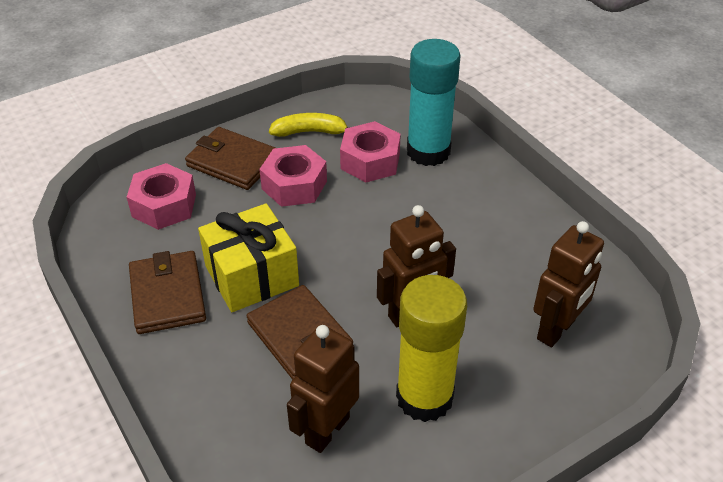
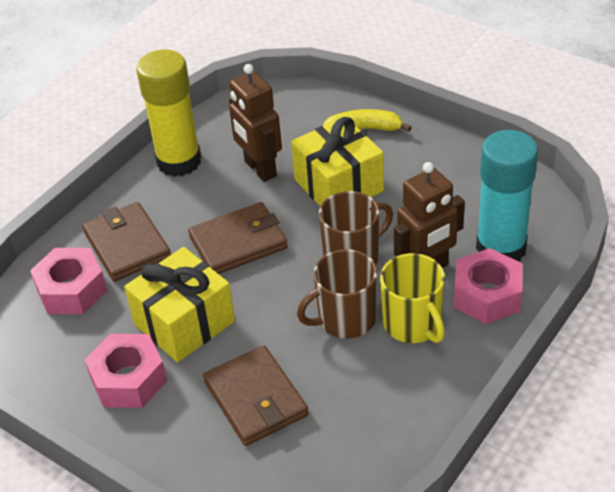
brown mug: none = 0 -> [297,249,378,338] [319,191,393,264] = 2
brown robot: [287,325,359,453] [377,205,456,327] [533,221,604,347] = 3 -> [229,64,282,182] [394,162,465,268] = 2
yellow gift: [198,203,299,312] = 1 -> [124,247,235,363] [291,117,384,206] = 2
yellow mug: none = 0 -> [380,253,445,343] = 1

